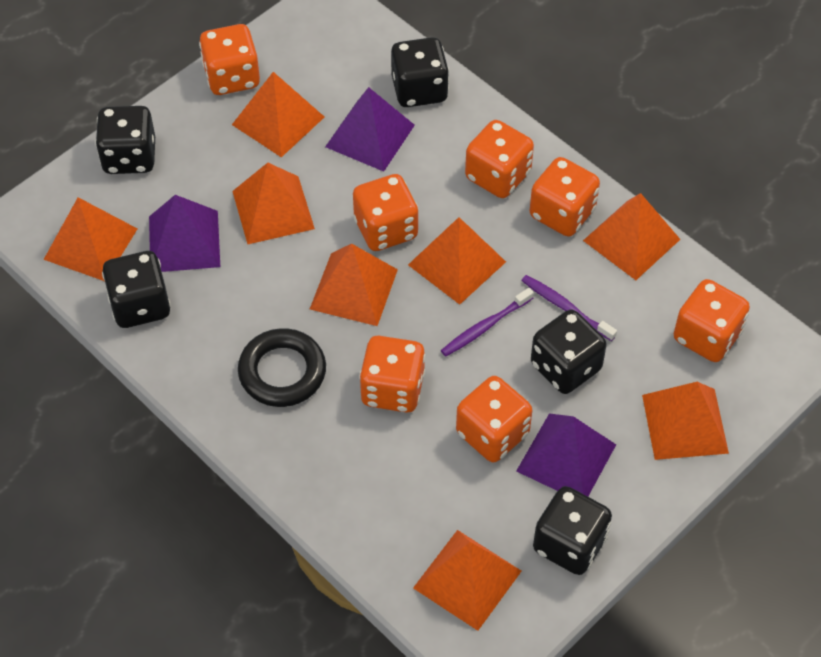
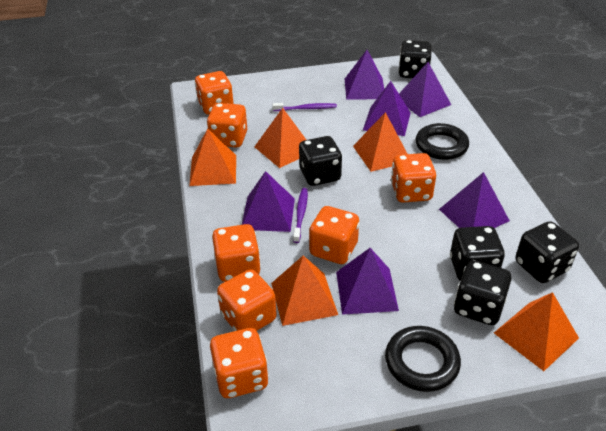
black ring: [238,328,326,407] = 1 -> [385,326,461,392] [415,123,469,160] = 2
orange pyramid: [43,197,137,281] [232,72,324,157] [232,163,315,244] [310,244,398,326] [408,217,506,305] [413,530,521,631] [583,193,680,280] [642,382,729,460] = 8 -> [189,128,236,186] [254,108,306,168] [271,256,338,326] [353,112,407,172] [494,292,579,371] = 5
purple pyramid: [149,195,220,272] [325,87,415,172] [516,413,616,496] = 3 -> [242,171,295,232] [336,248,399,315] [345,50,384,100] [363,81,411,136] [399,62,451,117] [439,172,510,228] = 6

